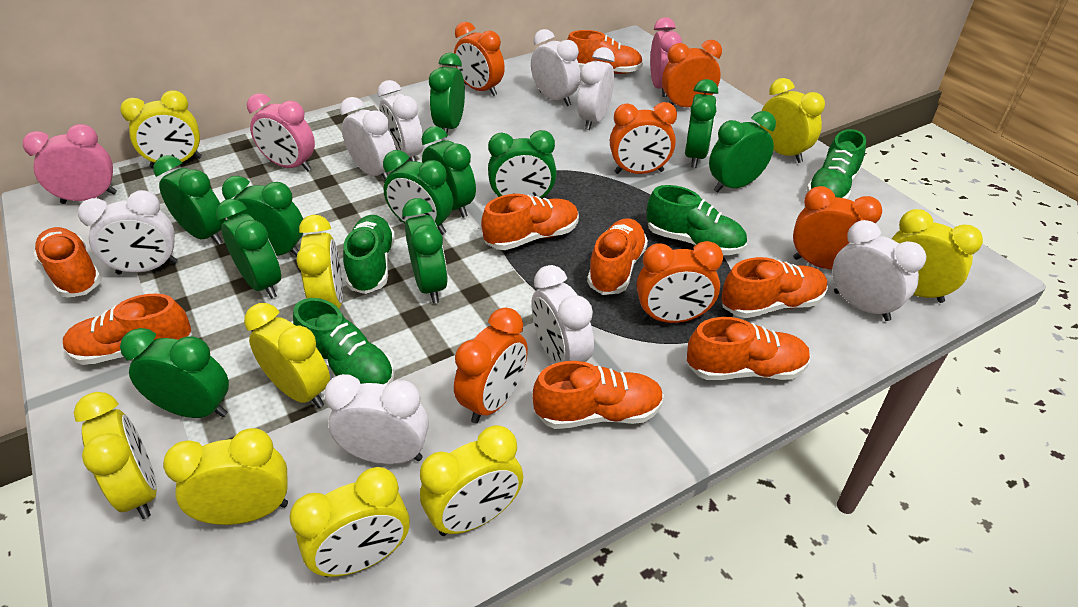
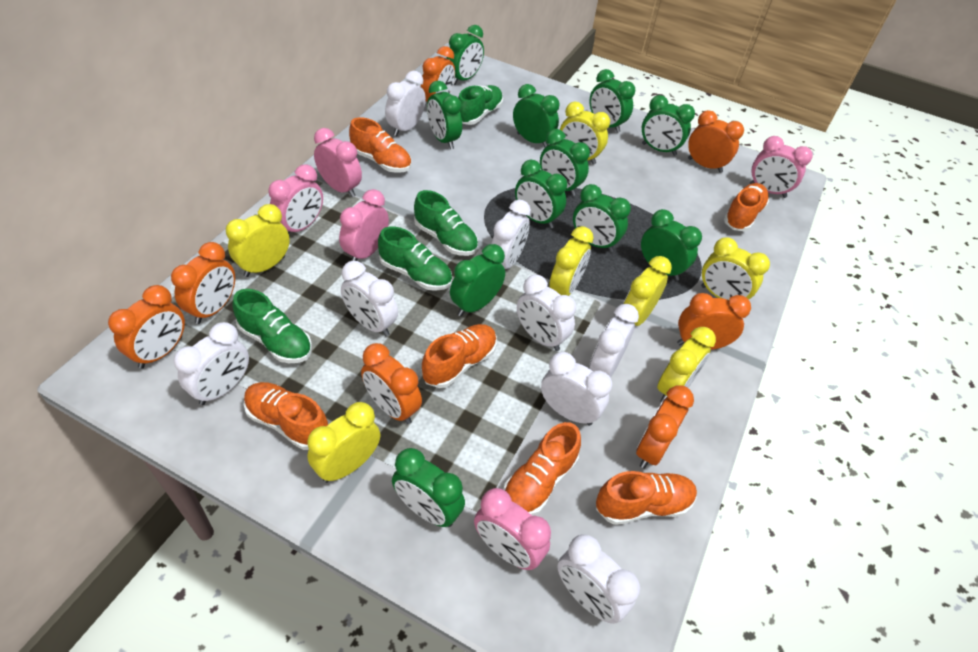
orange clock: [454,22,505,96] [454,308,528,423] [610,102,677,174] [637,241,723,323] [662,40,722,107] [793,186,882,269] = 6 -> [108,285,185,369] [171,242,235,324] [361,343,422,424] [421,46,455,102] [636,385,694,469] [677,293,751,350] [688,110,744,173] = 7
orange shoe: [33,227,102,298] [63,294,192,365] [481,194,579,250] [532,361,664,429] [567,30,643,74] [587,218,648,295] [687,317,811,380] [722,257,828,318] = 8 -> [244,382,328,450] [349,117,411,173] [422,324,497,388] [503,422,581,516] [596,471,697,525] [724,183,769,231] = 6
pink clock: [23,124,117,204] [247,94,315,171] [650,17,682,97] = 3 -> [268,164,323,234] [314,128,362,197] [339,189,389,261] [474,488,551,570] [750,136,813,198] = 5
yellow clock: [74,392,157,519] [120,90,202,168] [163,428,288,525] [244,303,330,408] [289,467,410,577] [297,215,343,309] [420,425,523,536] [760,78,825,163] [892,209,983,303] = 9 -> [226,204,290,277] [307,402,380,483] [549,226,594,296] [560,102,610,165] [623,256,672,326] [657,327,716,403] [701,237,770,300] = 7

